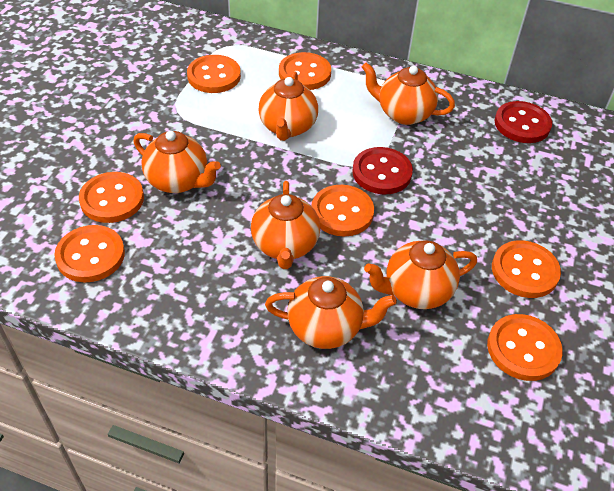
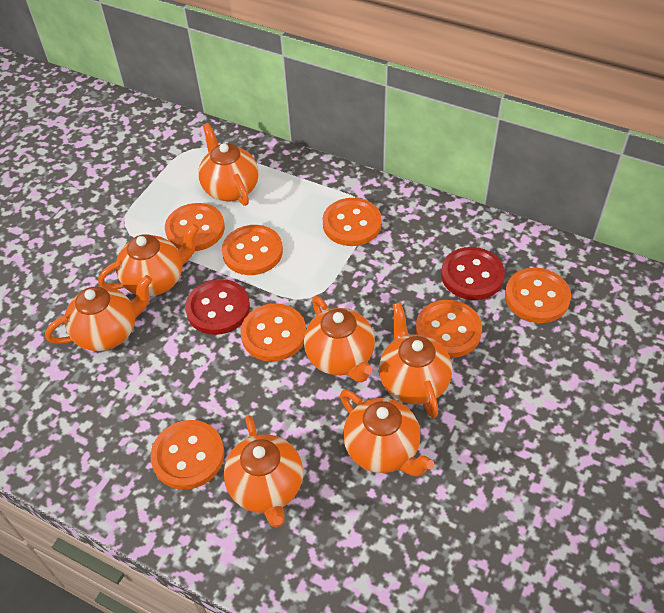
orange teapot: [133,131,221,193] [251,181,320,269] [258,71,318,141] [265,276,397,349] [362,63,455,125] [364,240,477,309] = 6 -> [45,275,152,351] [98,224,199,296] [198,123,259,206] [224,415,303,527] [304,296,375,382] [340,390,434,476] [379,303,452,418] = 7

